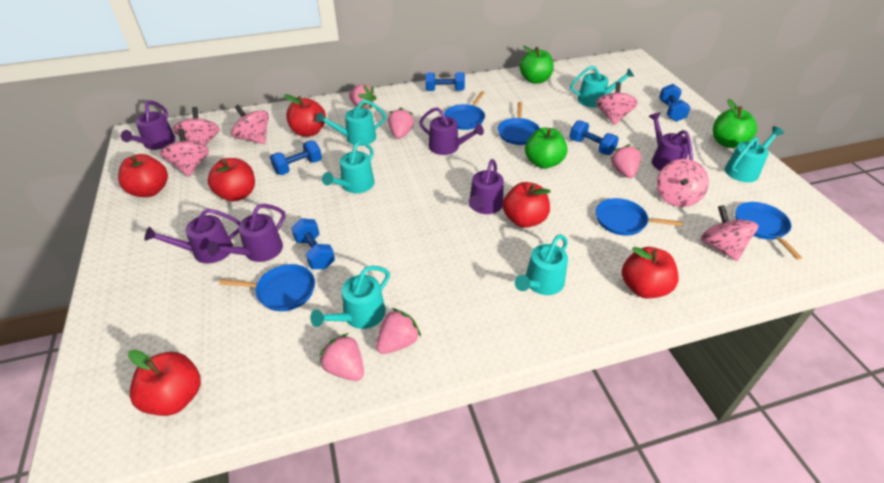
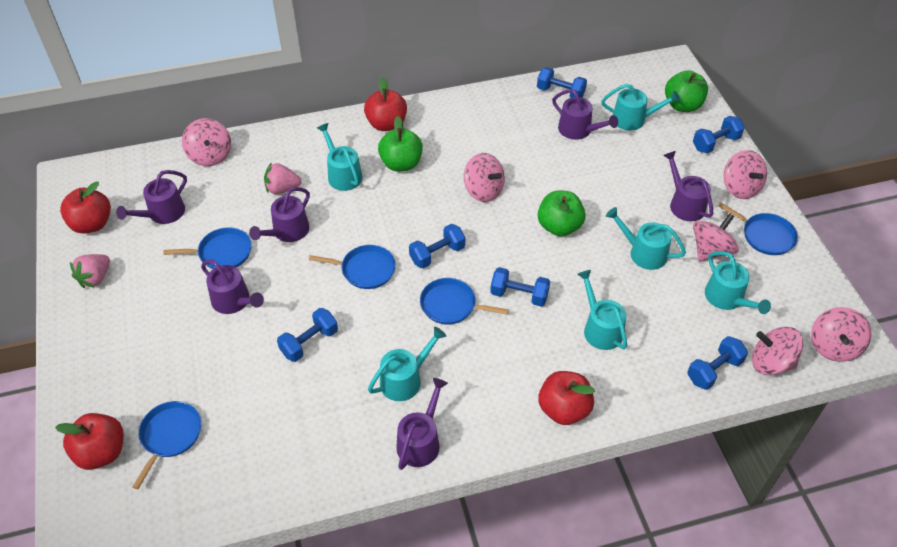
blue dumbbell: [270,140,322,175] [291,218,335,269] [426,72,465,91] [569,120,619,155] [659,84,690,122] = 5 -> [277,308,338,362] [409,224,465,268] [490,267,550,307] [537,67,587,98] [687,336,748,390] [693,116,745,153] = 6
pink strawberry: [319,333,364,381] [349,84,377,109] [376,308,421,354] [388,107,414,139] [610,144,641,178] = 5 -> [70,254,110,288] [264,162,301,194] = 2
red apple: [118,154,168,197] [128,349,201,416] [208,158,255,202] [284,94,326,137] [503,182,551,228] [622,247,679,298] = 6 -> [55,413,124,470] [60,182,111,234] [364,77,407,131] [538,371,595,425] = 4

